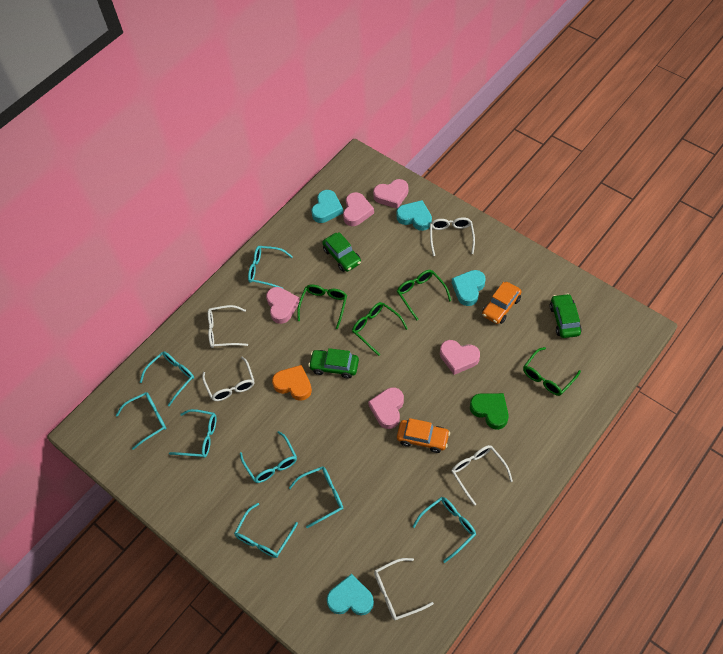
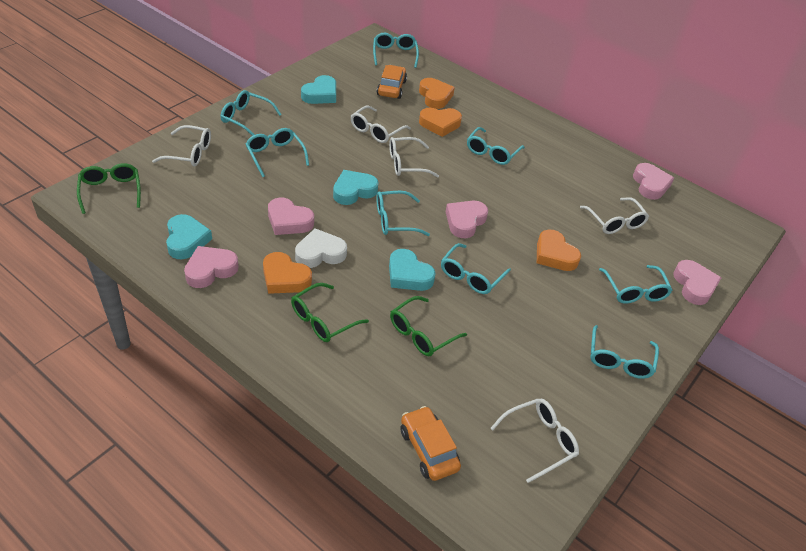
green car: [308,348,359,379] [322,232,361,272] [549,293,582,338] = 3 -> none = 0
green glasses: [297,284,347,329] [352,302,408,356] [397,270,451,320] [523,347,581,396] = 4 -> [77,163,141,214] [291,283,369,342] [390,296,467,356] = 3
green heart: [470,393,509,430] = 1 -> none = 0
orange heart: [272,365,312,401] = 1 -> [263,252,312,294] [419,78,455,109] [419,108,462,137] [537,230,581,271] = 4
white heart: none = 0 -> [295,228,347,268] = 1

